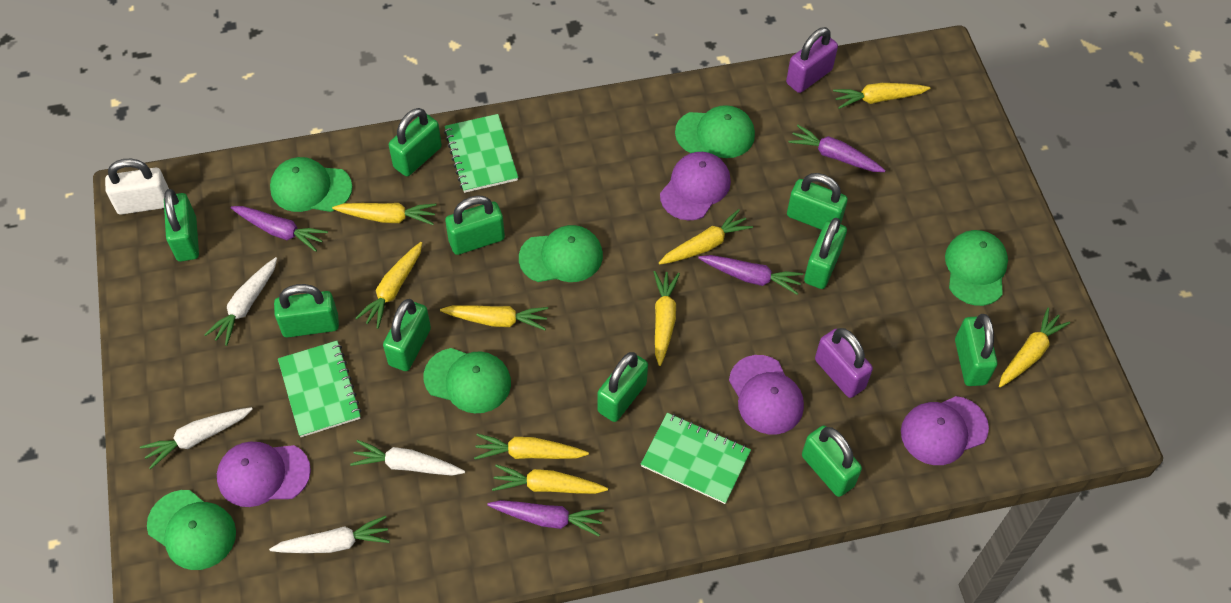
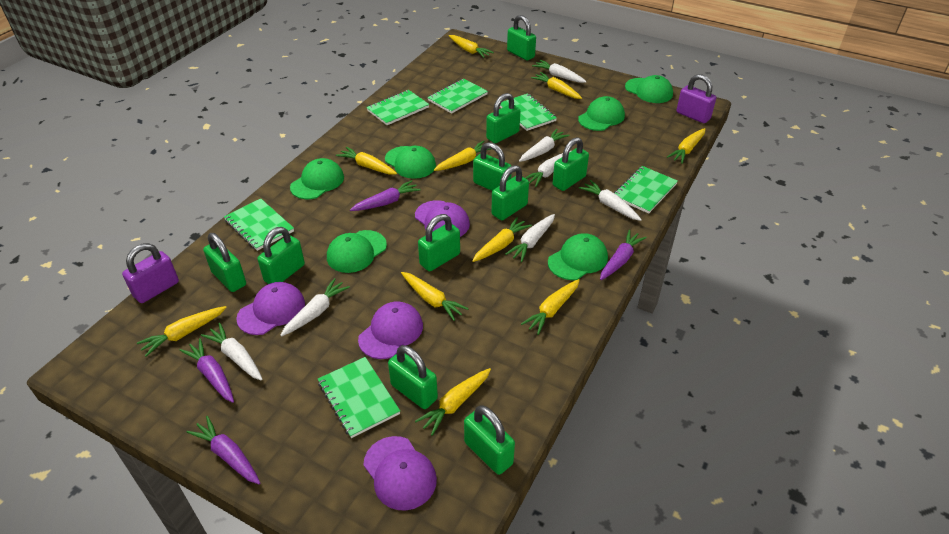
green notebook: [278,341,361,437] [444,114,518,193] [641,413,751,504] = 3 -> [224,198,294,251] [318,357,400,438] [366,90,429,125] [427,79,488,114] [499,93,557,131] [614,166,678,214] = 6
white carrot: [140,407,253,469] [204,257,277,346] [269,516,390,553] [350,440,465,476] = 4 -> [201,323,263,381] [280,278,350,336] [505,214,555,262] [519,129,570,162] [525,151,571,187] [532,60,587,83] [579,180,642,221] = 7
white padlock: [105,159,169,215] = 1 -> none = 0
yellow carrot: [332,203,437,225] [356,242,422,329] [440,305,548,330] [474,434,589,460] [492,464,608,494] [654,271,680,366] [659,209,753,265] [833,83,930,109] [999,308,1070,387] = 9 -> [137,306,227,357] [336,147,397,175] [401,272,469,321] [415,368,491,436] [434,140,491,171] [449,35,494,58] [472,217,532,262] [521,279,580,335] [531,72,582,99] [667,128,706,164] = 10

